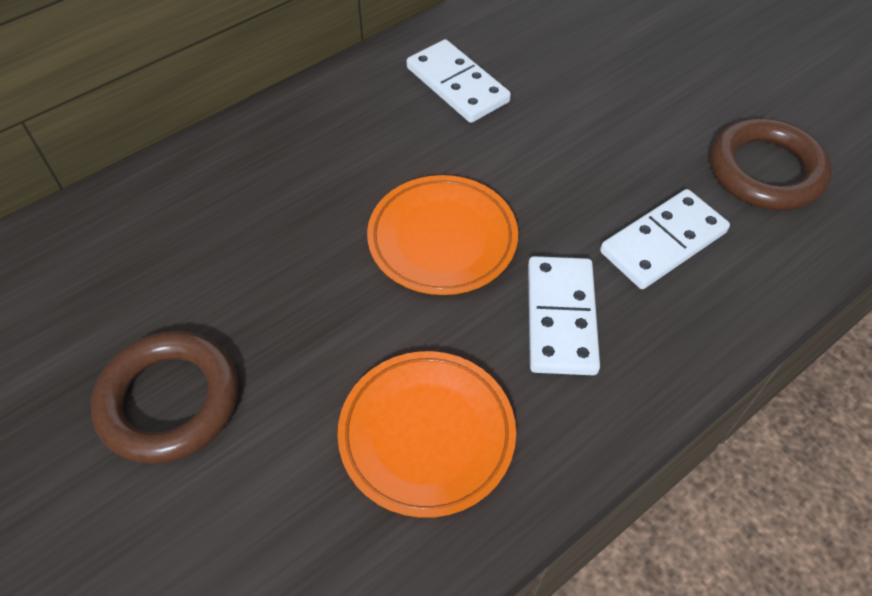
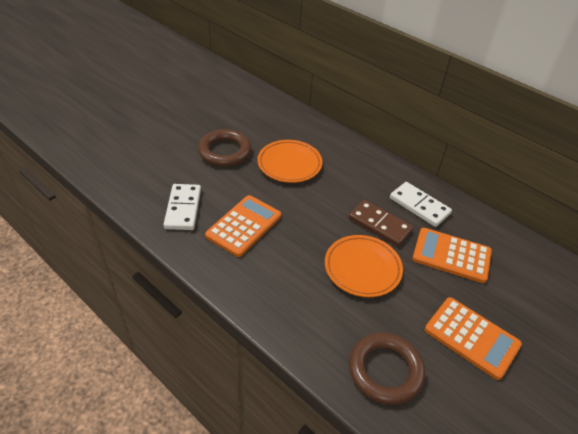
brown domino: none = 0 -> [349,200,413,247] = 1
orange calculator: none = 0 -> [205,195,281,257] [412,228,492,283] [425,297,522,380] = 3
white domino: [407,39,511,123] [528,256,600,375] [600,189,730,289] = 3 -> [163,184,201,230] [390,182,452,227] = 2

